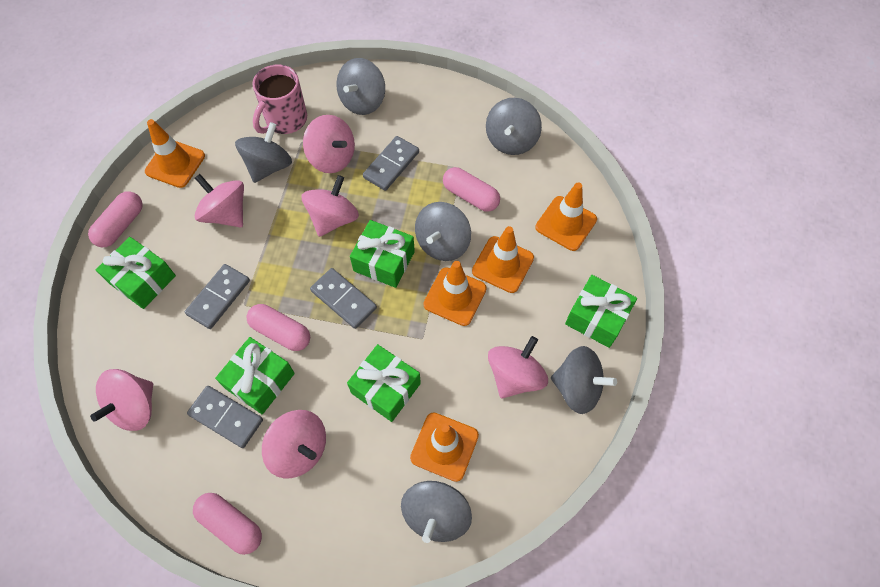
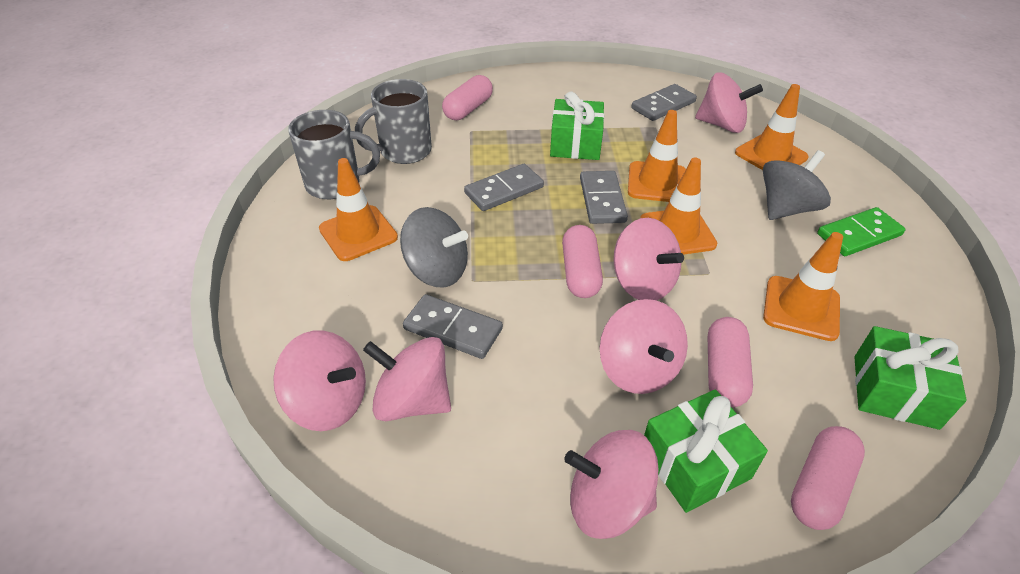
green domino: none = 0 -> [817,207,906,256] = 1
green gift: [96,237,176,309] [215,337,295,414] [347,344,421,422] [350,220,415,288] [565,275,637,348] = 5 -> [550,91,604,160] [644,390,768,513] [855,326,967,430] = 3
grey mug: none = 0 -> [288,110,380,199] [355,79,432,164] = 2
grey spinning top: [235,122,292,183] [336,58,385,115] [401,481,472,543] [415,202,471,261] [486,98,542,155] [551,346,617,414] = 6 -> [400,207,468,288] [763,150,831,220] = 2
pink mug: [252,64,307,134] = 1 -> none = 0

